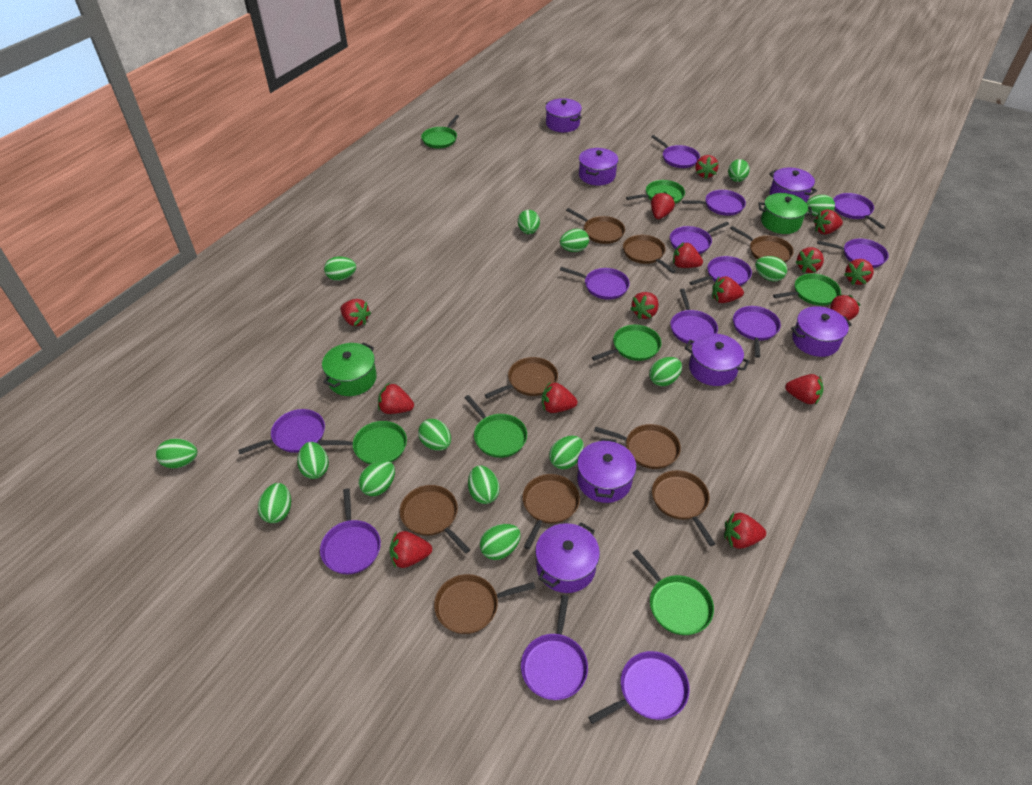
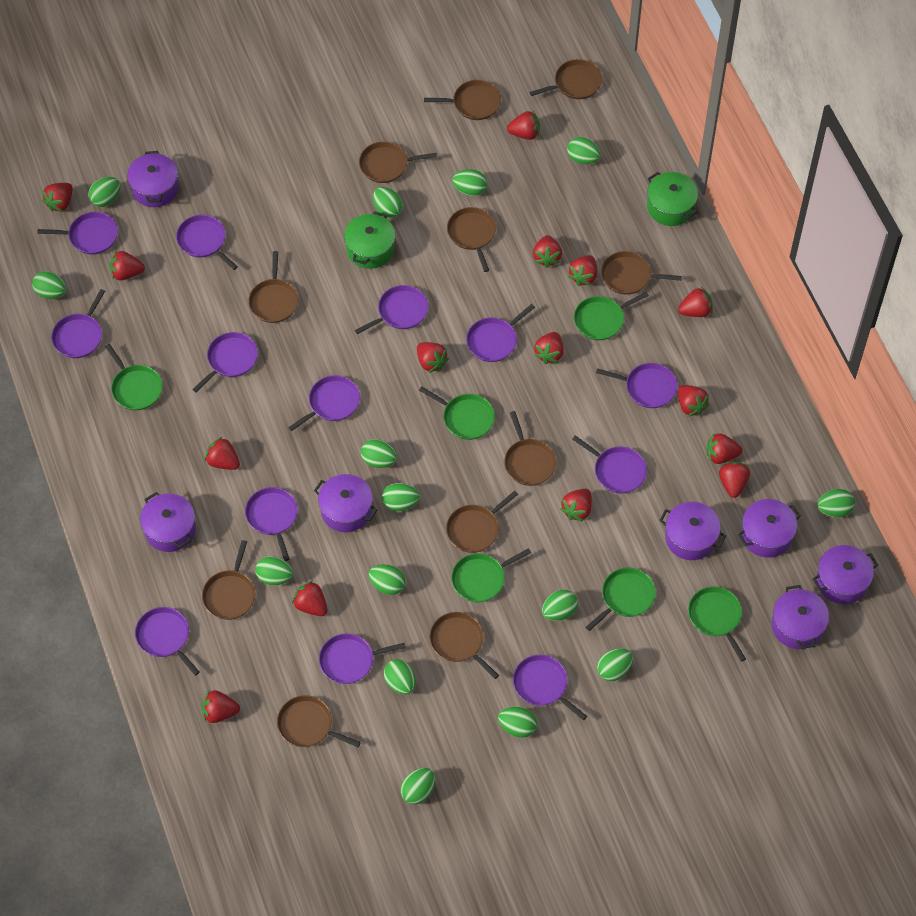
brown pan: [400,485,470,554] [434,574,535,634] [485,357,558,398] [523,474,580,549] [566,208,625,244] [594,424,681,469] [623,235,676,273] [652,470,715,546] [730,226,794,262] = 9 -> [202,540,255,620] [248,251,299,323] [277,695,361,747] [359,142,437,183] [424,80,501,120] [429,612,499,679] [446,491,518,553] [447,207,496,272] [504,411,556,486] [530,59,602,99] [601,251,682,295] = 11
green pan: [318,421,407,464] [421,115,459,148] [464,395,527,458] [592,325,661,361] [626,180,685,204] [633,550,714,635] [773,273,841,306] = 7 -> [105,344,162,410] [419,387,495,440] [451,548,531,602] [574,292,649,340] [586,568,656,631] [688,587,746,662] = 6

